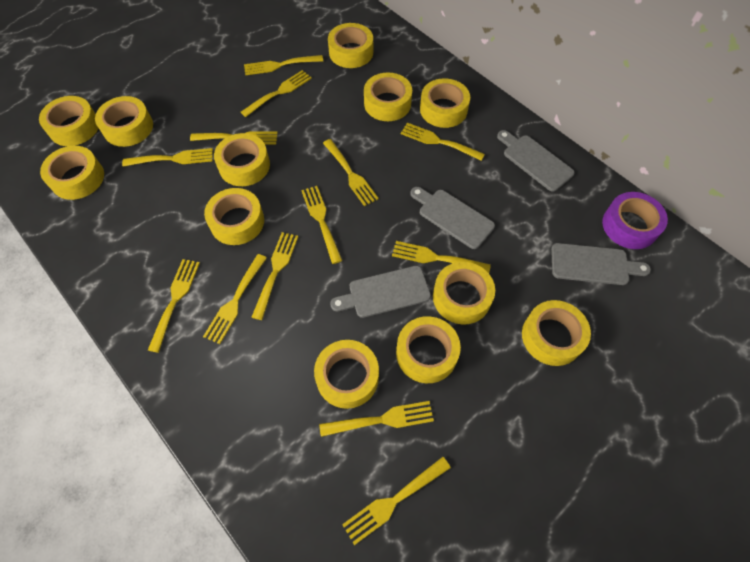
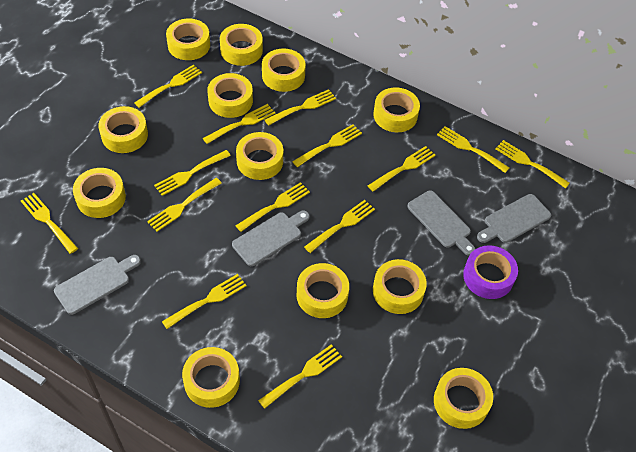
yellow fork: [122,148,213,166] [148,259,200,353] [190,131,278,145] [203,254,267,344] [241,70,312,117] [244,55,323,75] [252,232,298,320] [301,186,343,264] [319,401,434,437] [323,139,379,206] [342,457,451,545] [392,241,491,273] [401,123,485,161] = 13 -> [21,193,78,254] [134,65,202,108] [147,178,222,232] [154,150,231,196] [162,274,247,329] [203,104,275,144] [236,182,310,232] [258,344,342,409] [265,89,336,126] [292,124,362,167] [304,200,375,253] [368,146,435,192] [437,126,510,173] [495,140,570,189] = 14

